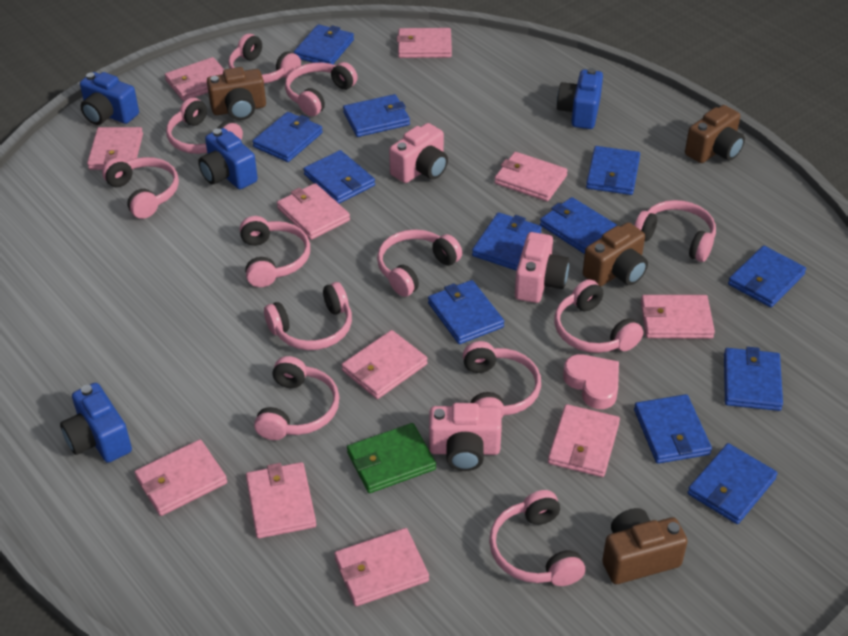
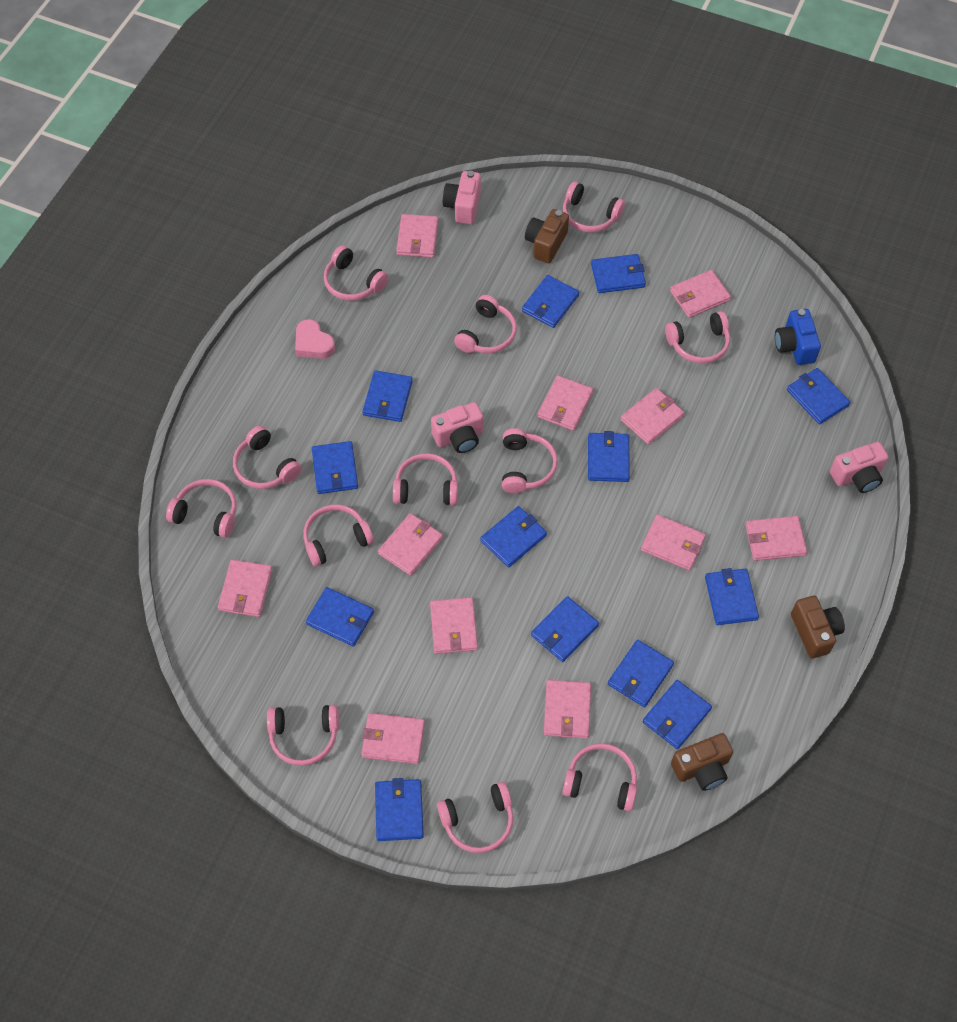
blue camera: [60,383,132,463] [80,72,139,125] [198,128,258,189] [557,68,603,129] = 4 -> [775,309,821,365] = 1
blue wallet: [252,112,323,162] [294,24,354,64] [303,150,375,204] [343,94,410,137] [428,280,504,344] [472,212,542,270] [540,197,618,254] [586,146,640,195] [634,394,712,464] [687,443,778,524] [724,347,783,411] [728,246,806,308] = 12 -> [306,587,374,646] [312,441,358,494] [362,370,413,422] [375,778,424,841] [480,506,547,567] [522,275,579,328] [531,596,599,662] [588,431,630,482] [591,254,646,293] [608,640,674,707] [643,680,712,749] [705,568,759,625] [787,368,850,424] = 13
brown camera: [207,67,266,120] [583,222,648,286] [602,508,688,584] [685,105,745,163] = 4 -> [525,209,569,263] [671,733,733,791] [791,596,845,659] = 3
green wallet: [347,423,436,493] = 1 -> none = 0

